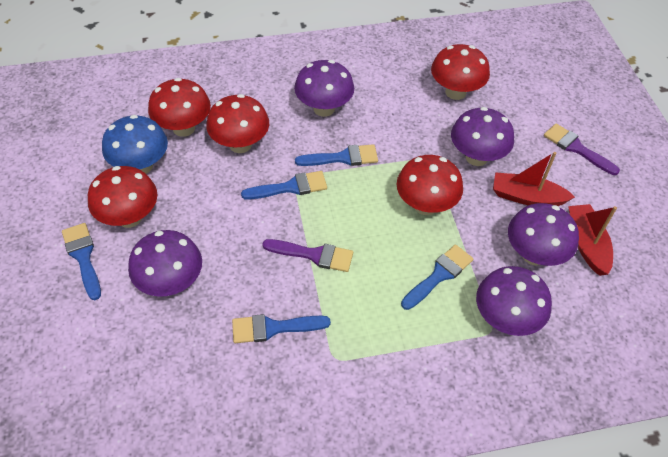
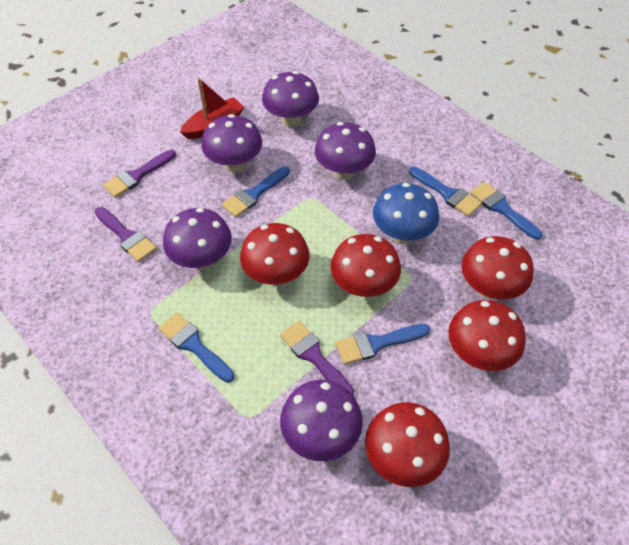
purple brush: [262,239,353,272] [544,123,620,175] = 2 -> [94,207,157,262] [103,150,176,198] [280,321,354,395] = 3
red boat: [493,152,575,206] [568,204,617,276] = 2 -> [180,78,244,139] = 1

